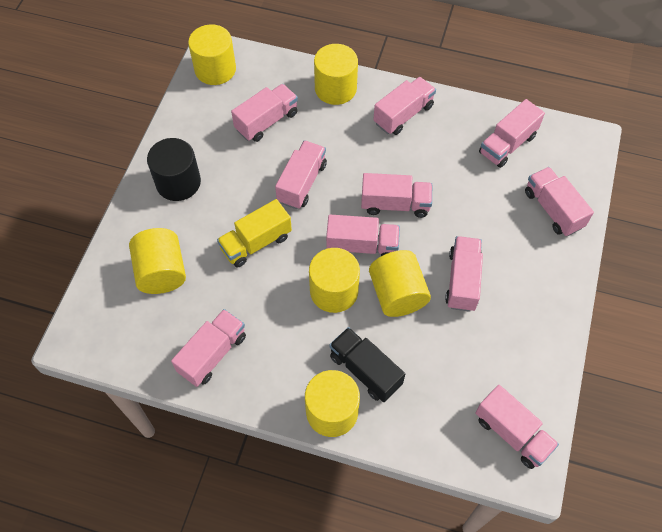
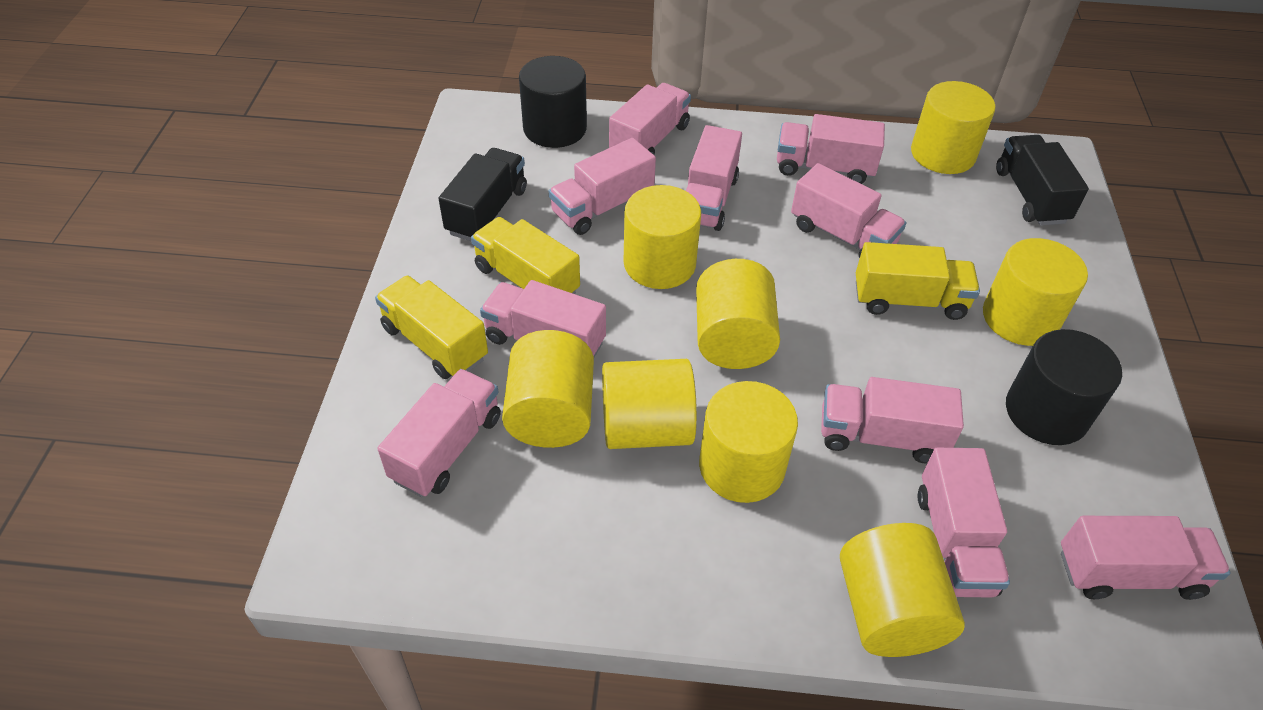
black cylinder: [147,138,201,201] = 1 -> [519,56,587,148] [1006,329,1122,445] = 2
black truck: [329,327,405,402] = 1 -> [439,148,527,241] [996,135,1089,225] = 2
yellow cylinder: [129,228,186,294] [188,24,236,85] [305,370,360,437] [309,248,360,313] [314,44,358,105] [369,250,431,317] = 6 -> [502,330,594,448] [602,359,697,449] [624,185,701,289] [696,259,780,369] [699,381,798,503] [840,523,965,657] [911,81,996,174] [983,238,1088,346] = 8
yellow truck: [217,199,292,267] = 1 -> [375,276,488,379] [471,217,580,294] [856,242,980,320] = 3

